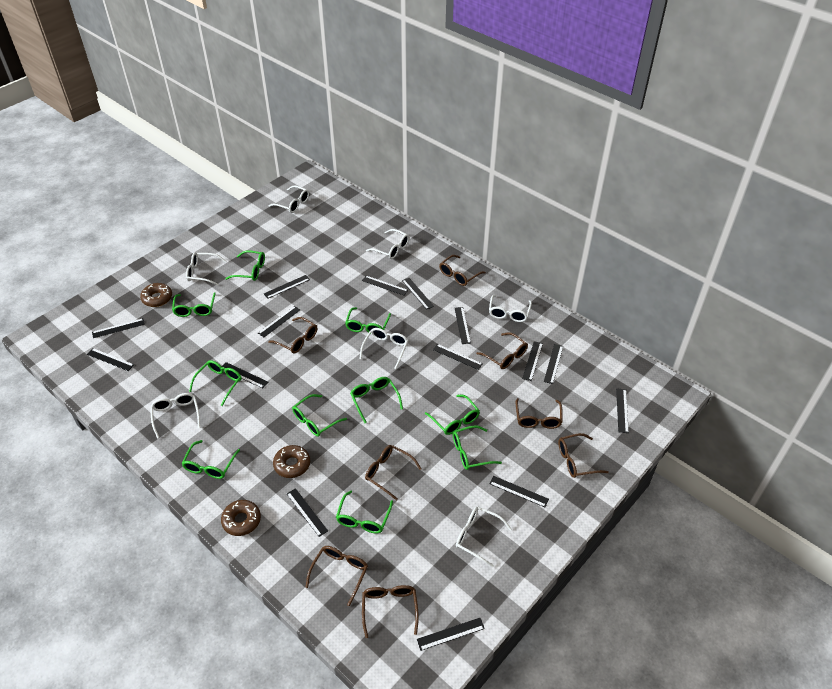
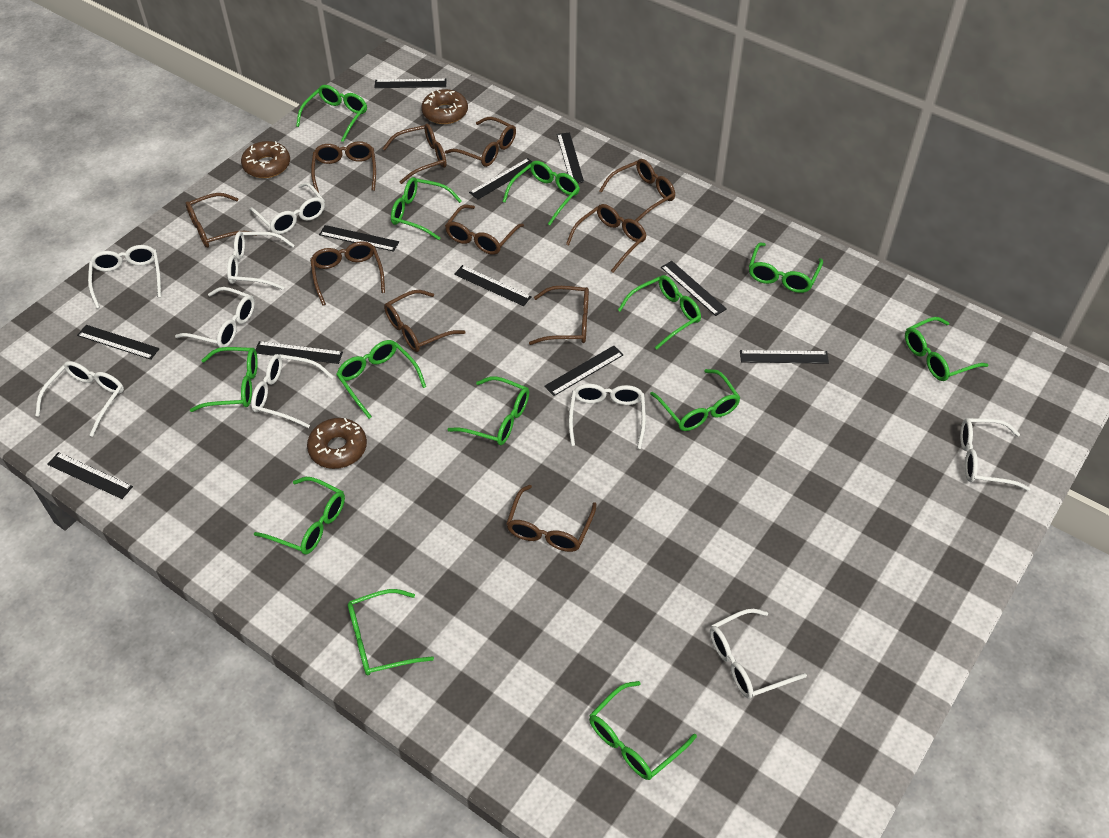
black ruler: [87,348,134,371] [92,318,145,338] [222,362,268,388] [258,306,300,337] [264,275,310,299] [287,488,328,537] [362,276,408,295] [402,278,434,309] [417,618,485,651] [433,344,483,370] [455,307,471,344] [489,476,549,507] [522,341,543,381] [544,344,563,384] [616,389,629,433] = 15 -> [47,452,133,499] [77,325,160,360] [255,341,343,364] [319,225,399,252] [374,79,447,88] [454,265,532,306] [469,158,532,200] [544,346,623,396] [557,133,584,183] [661,261,727,316] [740,350,829,364] = 11
brown glasses: [268,317,317,354] [305,546,368,606] [362,585,419,638] [365,445,422,501] [439,255,486,286] [476,332,528,369] [516,398,563,429] [558,433,609,478] = 8 -> [185,193,257,248] [310,241,385,306] [311,141,376,193] [382,124,447,184] [384,290,466,352] [445,117,516,167] [445,204,524,255] [506,485,597,552] [529,286,589,345] [566,204,647,273] [599,159,675,222] = 11
green glasses: [172,293,216,317] [181,440,240,479] [189,360,242,406] [225,250,265,281] [292,394,347,437] [336,491,393,533] [345,307,391,333] [350,377,403,423] [425,395,480,435] [453,425,502,470] = 10 -> [190,347,258,412] [254,477,345,554] [296,85,367,142] [336,340,426,419] [348,589,434,676] [391,177,462,240] [447,376,529,445] [502,161,580,225] [589,681,697,780] [618,275,701,349] [650,369,741,431] [749,243,823,293] [905,317,988,381] = 13
white glasses: [150,393,200,439] [186,252,226,285] [268,185,309,213] [360,328,408,369] [366,229,409,259] [456,507,512,567] [489,295,532,322] = 7 -> [35,361,124,437] [88,245,161,309] [175,287,255,348] [227,231,295,290] [249,182,325,234] [251,354,334,428] [569,384,646,449] [710,609,807,699] [960,418,1031,491] = 9

